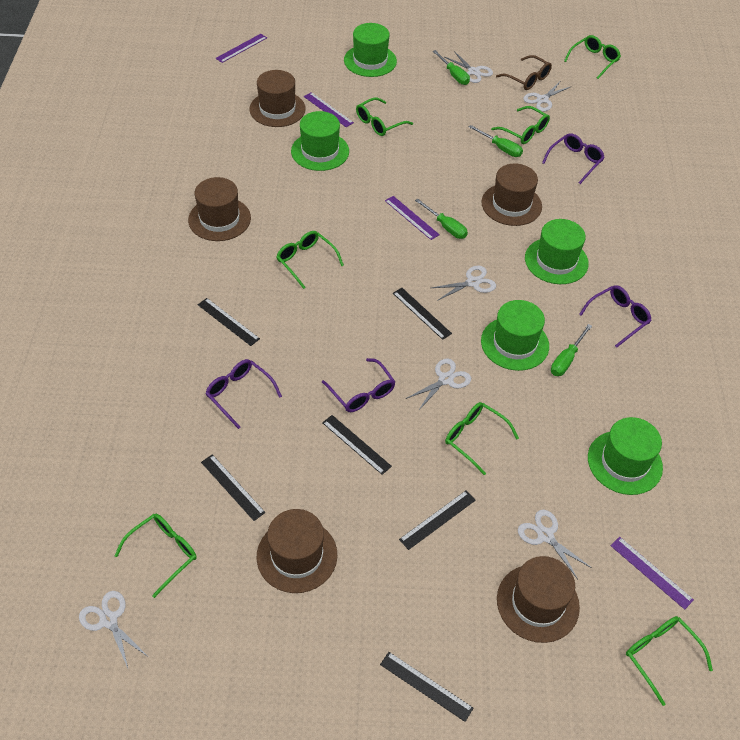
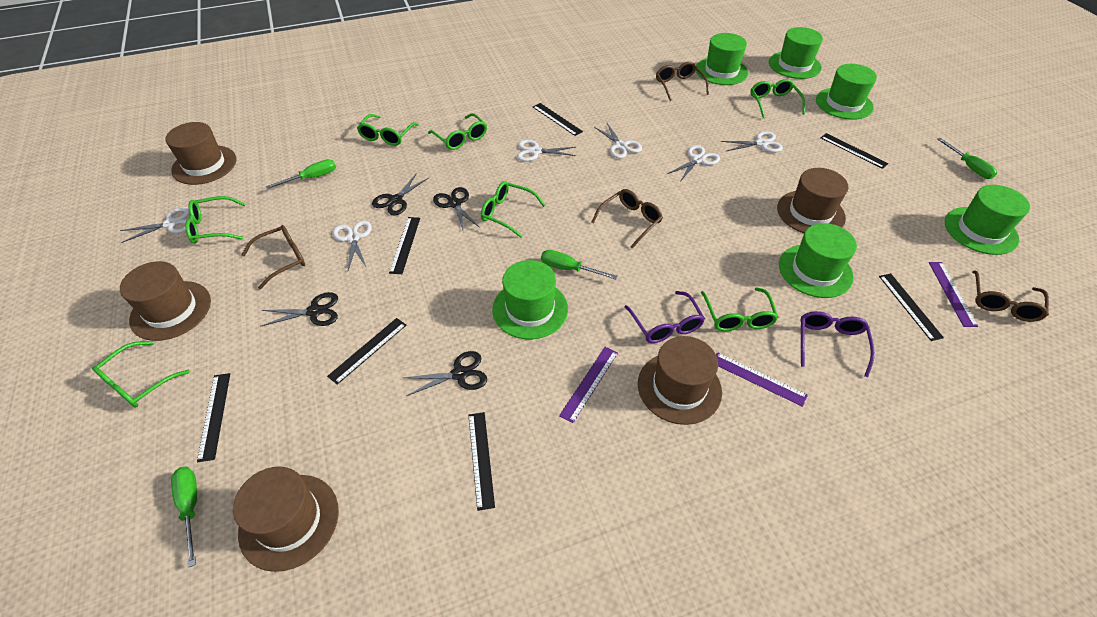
black ruler: [198,298,260,346] [201,454,266,521] [322,415,392,475] [380,652,473,722] [393,288,452,340] [399,491,476,550] = 6 -> [197,373,230,462] [327,318,406,385] [389,217,420,274] [469,412,495,511] [533,103,583,136] [820,133,889,169] [879,274,944,341] = 7
black scissors: none = 0 -> [260,292,338,327] [372,173,429,215] [404,351,487,396] [433,187,480,233] = 4
brown glasses: [496,55,552,90] = 1 -> [242,225,305,289] [591,189,663,249] [656,62,709,101] [972,271,1049,322] = 4
green hat: [291,111,349,171] [344,23,397,77] [481,300,549,371] [525,219,589,284] [588,417,663,495] = 5 -> [492,260,568,339] [696,33,748,85] [769,27,823,79] [779,223,857,298] [816,64,877,120] [945,185,1030,255] = 6
purple glasses: [205,359,282,429] [322,358,395,412] [542,133,605,184] [579,285,652,347] = 4 -> [625,291,705,343] [800,311,875,377] = 2
purple ruler: [215,34,267,63] [304,92,354,127] [385,196,440,240] [611,537,694,610] = 4 -> [559,347,618,423] [716,352,808,407] [929,262,978,327] = 3

